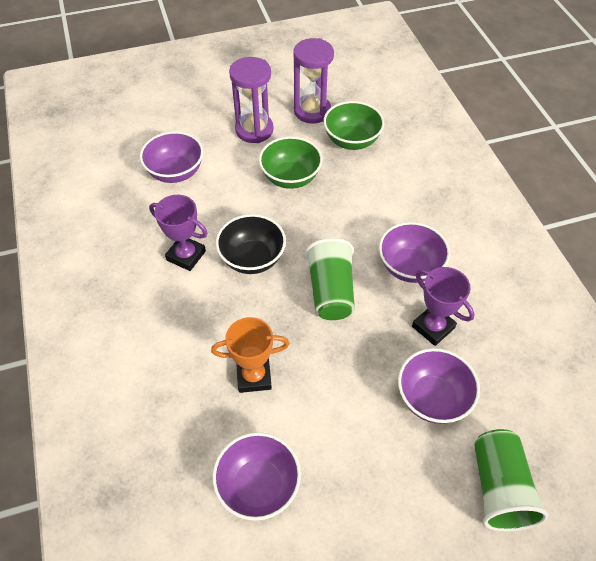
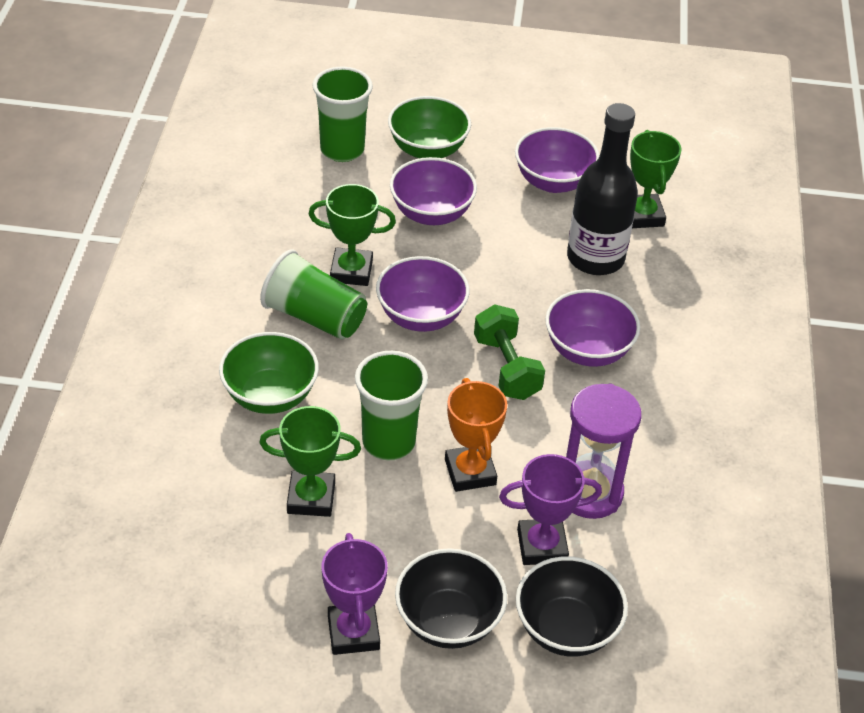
black bottle: none = 0 -> [567,103,638,275] = 1
black bowl: [216,214,286,274] = 1 -> [395,548,507,649] [516,556,628,657] = 2
green cup: [305,238,355,320] [474,429,548,532] = 2 -> [260,249,367,340] [312,66,373,162] [355,351,428,460] = 3
green dumbbell: none = 0 -> [474,305,545,400] = 1
green trophy: none = 0 -> [259,406,361,517] [309,184,396,286] [630,130,682,228] = 3
purple hourglass: [229,57,274,143] [293,38,334,123] = 2 -> [566,384,642,519] = 1

